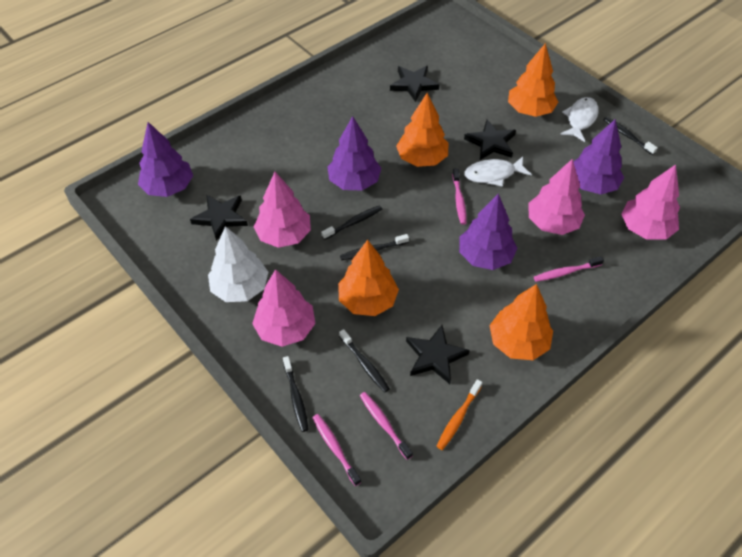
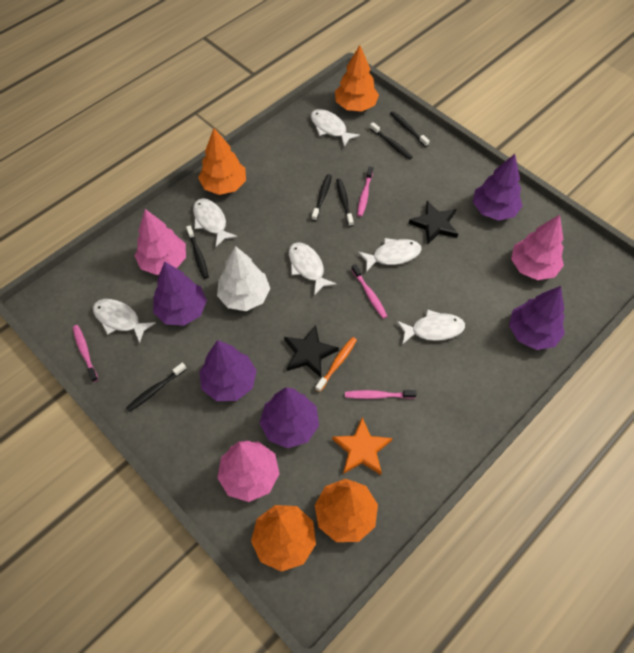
black star: [190,194,248,241] [390,66,439,102] [406,325,470,384] [464,120,516,160] = 4 -> [284,325,339,377] [409,201,458,244] = 2
black toothbrush: [283,356,309,432] [321,205,382,240] [339,329,390,393] [340,234,409,260] [603,117,657,155] = 5 -> [126,362,186,412] [186,225,209,279] [311,174,332,221] [336,178,354,227] [370,122,413,160] [390,111,430,147] = 6
orange star: none = 0 -> [332,417,393,475] = 1
pink tree: [252,269,315,347] [254,172,311,248] [528,159,585,235] [621,164,680,240] = 4 -> [134,209,186,275] [217,440,280,502] [511,215,564,280] = 3
purple tree: [138,122,193,197] [327,116,381,191] [459,193,517,270] [573,119,624,194] = 4 -> [153,262,207,326] [199,340,257,401] [260,387,319,448] [473,154,523,221] [509,286,565,350] = 5
white fish: [464,156,532,187] [560,97,599,142] = 2 -> [93,299,156,343] [193,199,237,247] [289,242,336,295] [311,109,360,147] [358,238,422,272] [397,310,465,345] = 6

